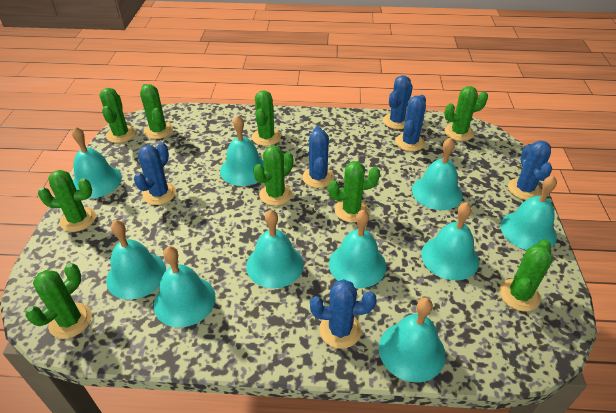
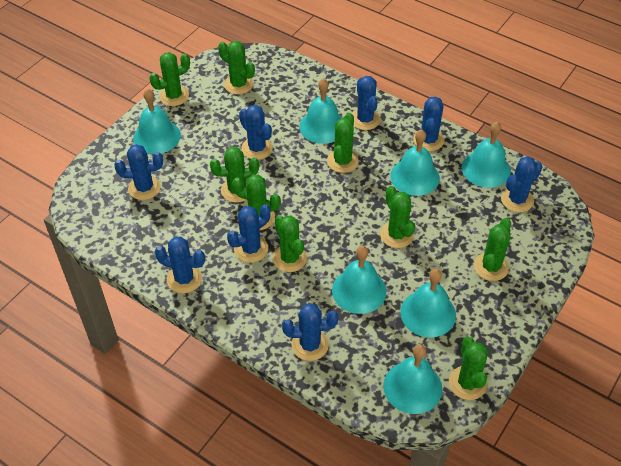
blue cactus: [134,142,176,205] [302,126,334,188] [310,279,376,349] [383,75,413,129] [395,95,426,151] [508,141,552,200] = 6 -> [114,144,163,200] [155,236,205,293] [227,204,271,263] [239,105,273,160] [282,303,338,361] [352,76,381,130] [413,96,444,151] [501,156,542,212] = 8
turquoise bell: [72,127,122,198] [106,220,166,300] [154,246,216,327] [220,115,264,186] [246,210,304,288] [329,209,386,288] [379,297,446,382] [412,137,463,210] [421,202,479,280] [500,175,557,250] = 10 -> [133,89,181,154] [299,78,342,144] [332,246,386,314] [383,345,442,414] [390,129,440,196] [400,269,456,337] [462,122,511,188] = 7

